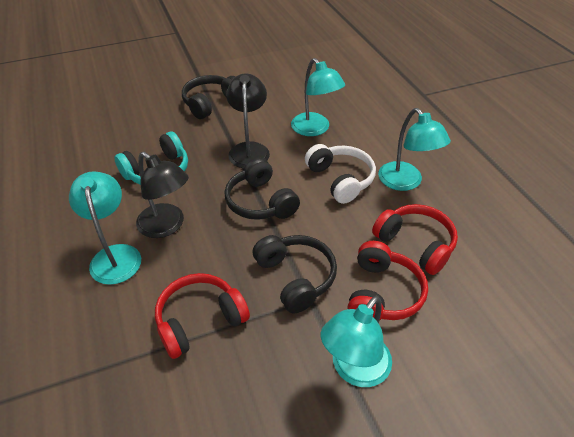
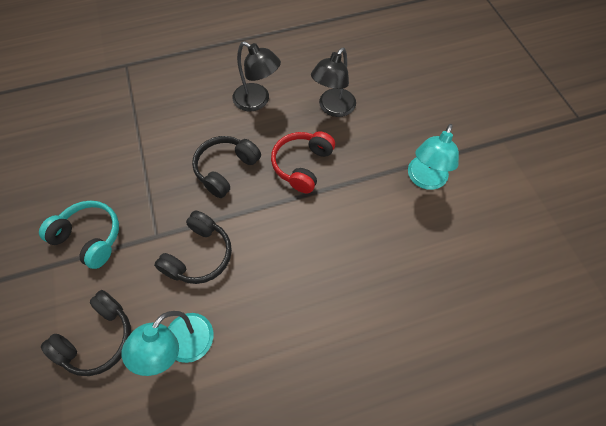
red headphones: [155,273,250,359] [347,241,428,321] [372,204,458,275] = 3 -> [271,131,335,193] = 1
turquoise lamp: [69,171,141,285] [291,58,345,136] [321,296,392,387] [378,108,451,191] = 4 -> [122,311,213,376] [408,124,459,190] = 2
white headphones: [305,144,376,204] = 1 -> none = 0

